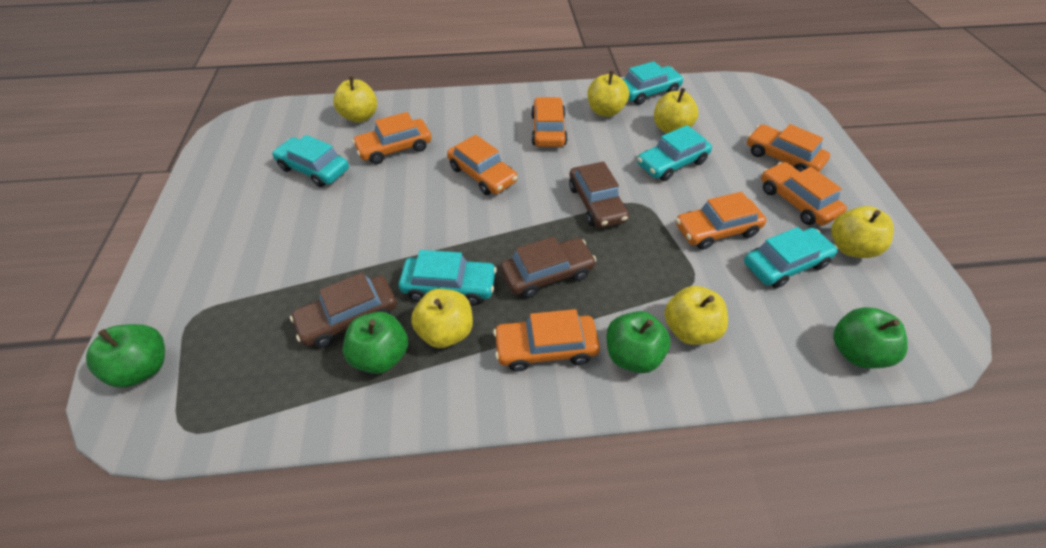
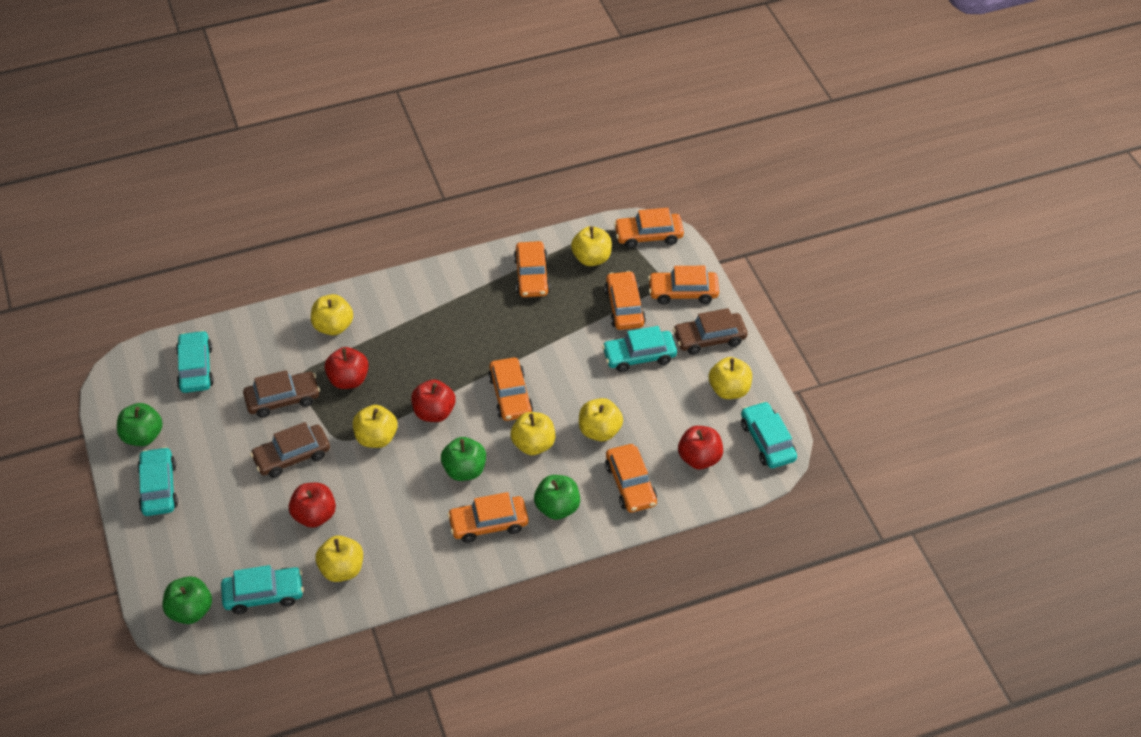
red apple: none = 0 -> [289,483,336,528] [325,347,369,389] [411,379,455,422] [678,426,723,469] = 4
yellow apple: [333,76,377,123] [411,289,473,348] [588,71,629,117] [654,88,698,133] [665,286,728,345] [831,206,894,258] = 6 -> [311,294,353,335] [315,535,363,582] [353,405,398,448] [510,412,555,455] [571,226,612,266] [579,398,623,442] [709,357,752,399] = 7

